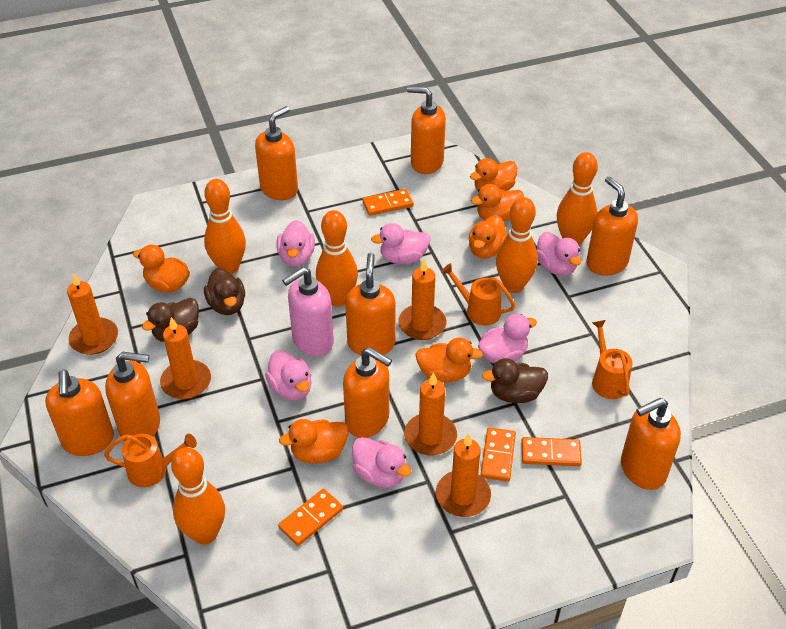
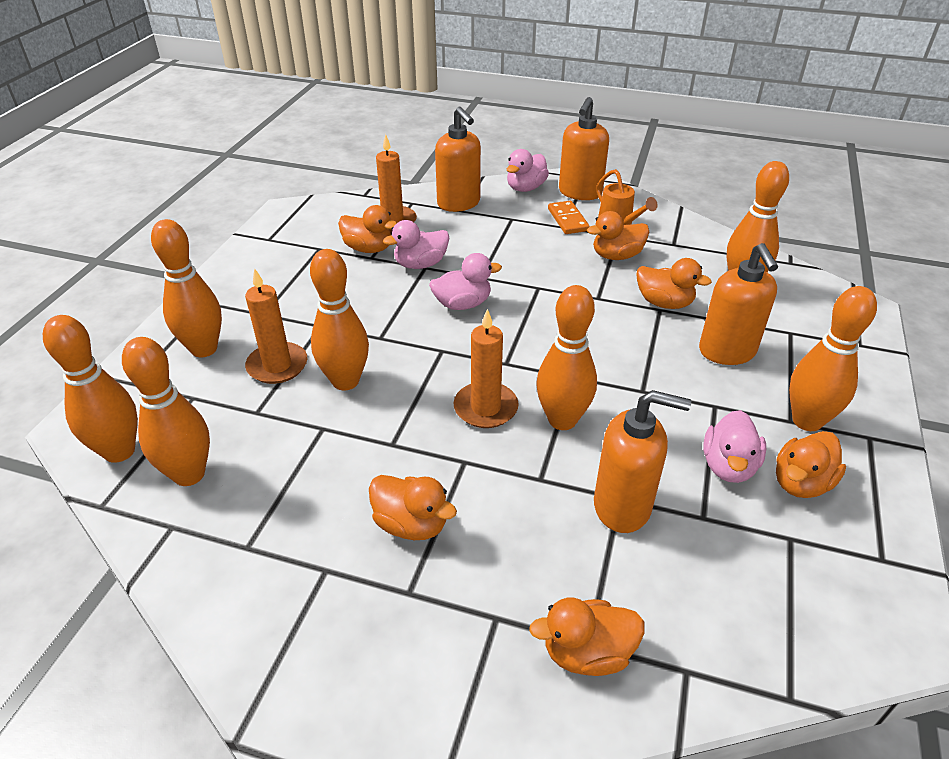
brown duck: [142,298,199,342] [204,268,245,315] [482,358,548,403] = 3 -> none = 0
orange bowling pin: [171,447,225,544] [204,179,246,274] [316,210,358,307] [496,197,538,293] [557,152,598,246] = 5 -> [43,315,138,463] [122,337,210,486] [151,219,222,358] [310,249,369,390] [536,285,597,430] [727,161,789,272] [789,286,877,431] = 7
orange candle: [67,273,118,355] [160,317,211,399] [398,259,446,340] [404,372,457,456] [436,433,491,517] = 5 -> [245,268,307,384] [376,134,417,233] [454,309,519,428] = 3
orange domino: [278,489,343,546] [362,189,413,216] [481,427,516,482] [521,437,582,466] = 4 -> [548,201,590,234] = 1
orange soap dispenser: [45,370,114,456] [105,352,160,441] [255,106,298,200] [343,347,392,438] [345,253,395,355] [407,86,446,174] [586,176,638,276] [621,398,681,490] = 8 -> [435,107,481,212] [559,97,609,200] [594,390,691,533] [699,243,778,365] = 4
orange watering can: [104,434,197,487] [441,263,515,325] [592,320,633,399] = 3 -> [596,169,658,225] = 1
pink duck: [265,350,312,400] [277,220,315,266] [352,437,412,488] [371,223,430,264] [478,314,537,363] [537,232,581,276] = 6 -> [383,220,449,269] [429,253,502,310] [507,149,549,192] [703,410,766,483] = 4
pink soap dispenser: [282,267,334,356] = 1 -> none = 0

